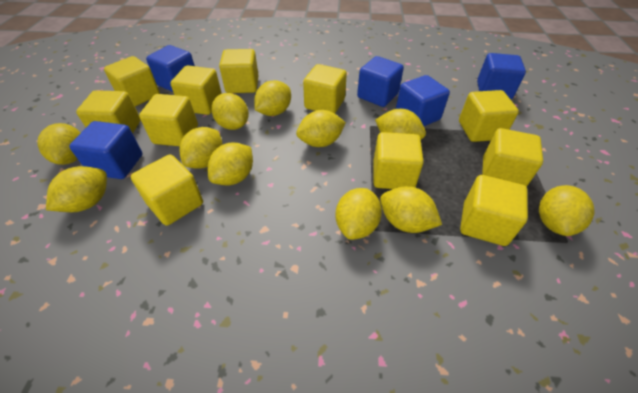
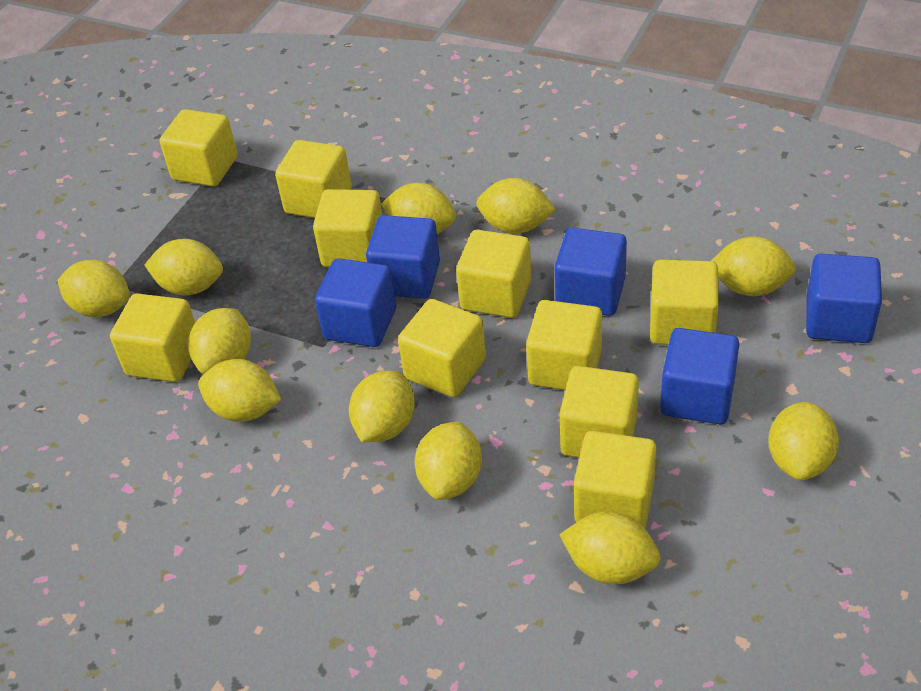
yellow cube: [76,90,141,133] [104,56,160,106] [131,155,203,226] [139,94,198,146] [170,65,222,115] [219,49,259,93] [303,64,347,113] [373,132,424,189] [459,90,519,142] [460,175,528,246] [482,128,543,187] = 11 -> [110,293,195,382] [160,109,237,187] [275,140,352,218] [313,189,383,267] [398,299,486,398] [456,230,532,318] [526,300,602,390] [560,366,639,458] [574,431,656,528] [650,260,719,345] = 10

